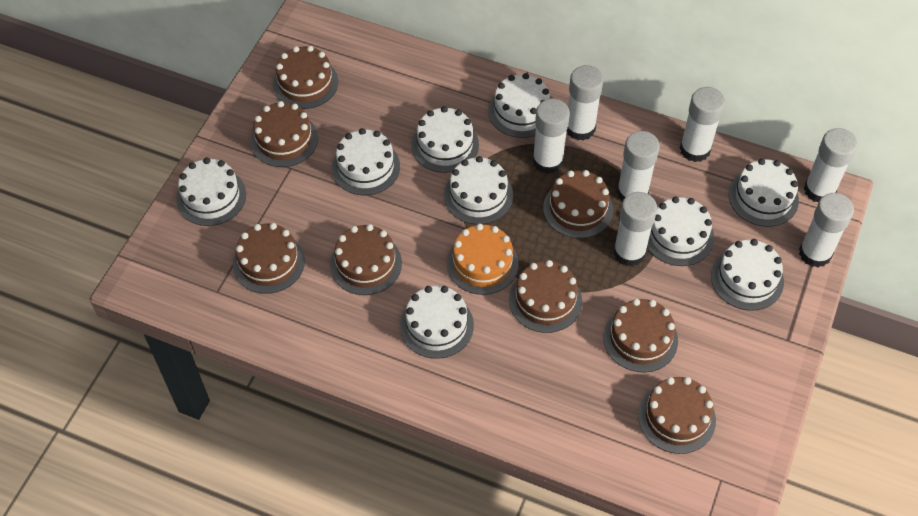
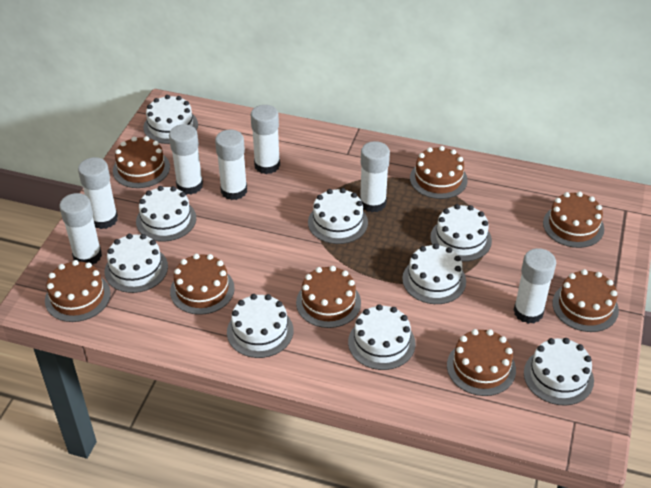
orange cake: [447,224,519,295] = 1 -> none = 0

